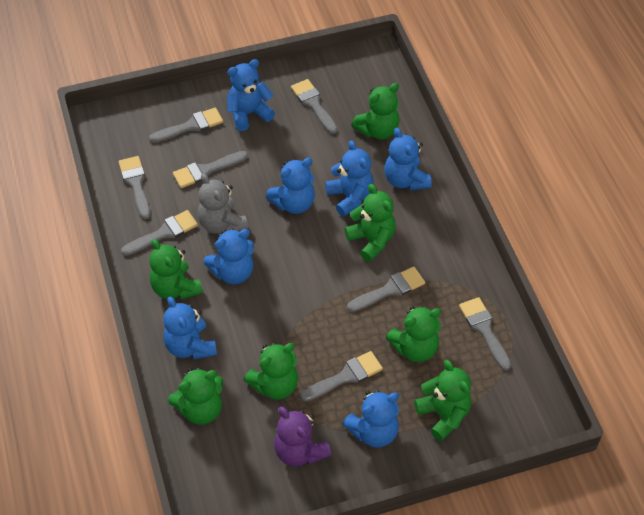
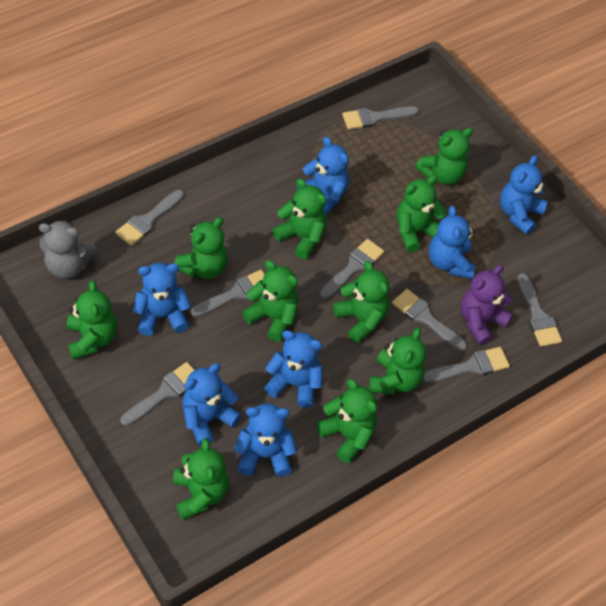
green teddy bear: [149,239,203,300] [168,368,223,425] [244,343,298,400] [344,184,396,262] [351,83,399,139] [386,306,441,362] [414,360,471,441] = 7 -> [67,280,117,360] [173,438,229,520] [174,217,228,279] [242,260,298,342] [272,179,326,259] [316,379,377,463] [333,261,390,343] [369,328,426,395] [397,175,447,252] [415,128,473,185] = 10

